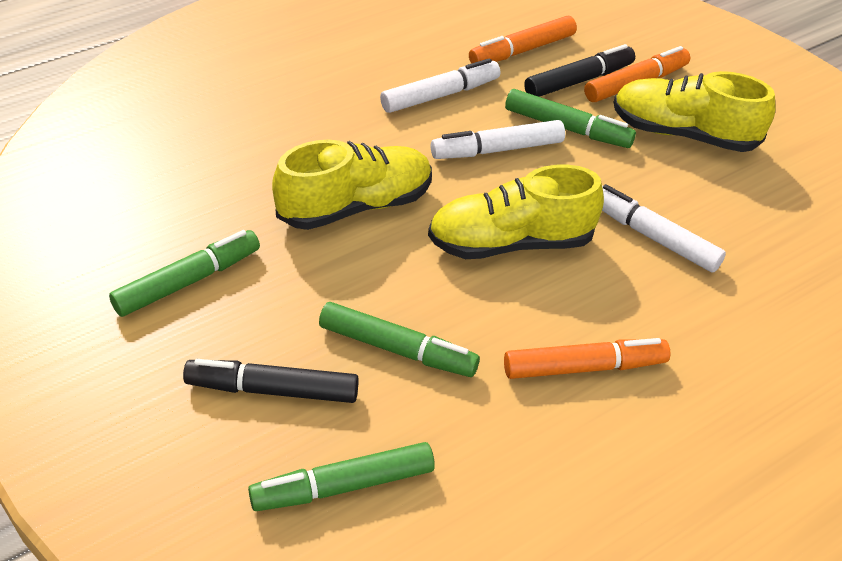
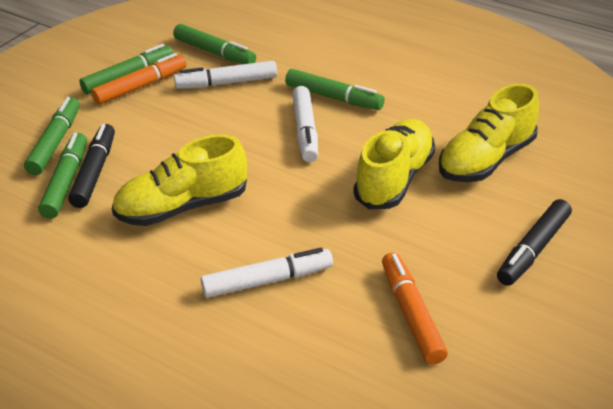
green marker: [109,230,260,317] [248,442,435,511] [319,302,480,377] [505,89,636,148] = 4 -> [24,97,80,175] [38,133,87,219] [79,44,174,94] [173,24,256,64] [285,69,385,110] = 5
orange marker: [469,16,577,64] [504,338,670,379] [584,46,690,102] = 3 -> [91,53,186,105] [382,252,448,365] = 2

